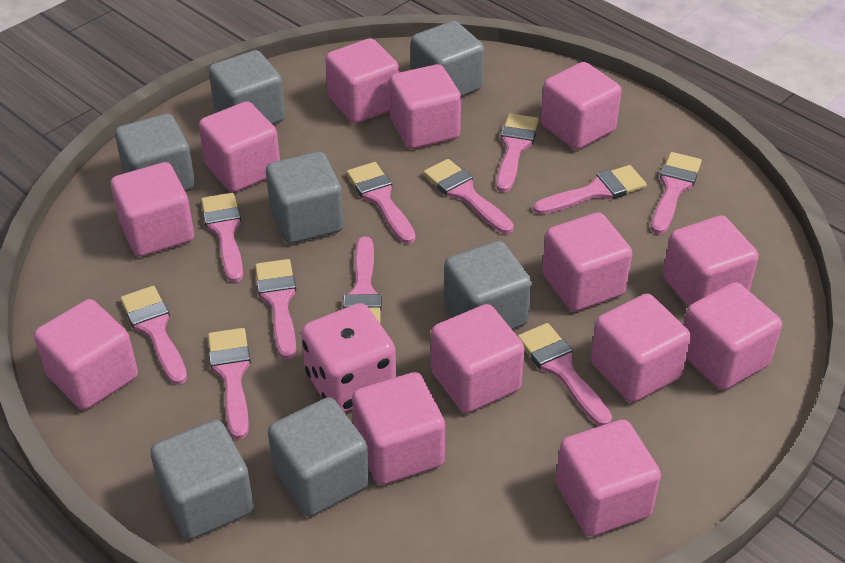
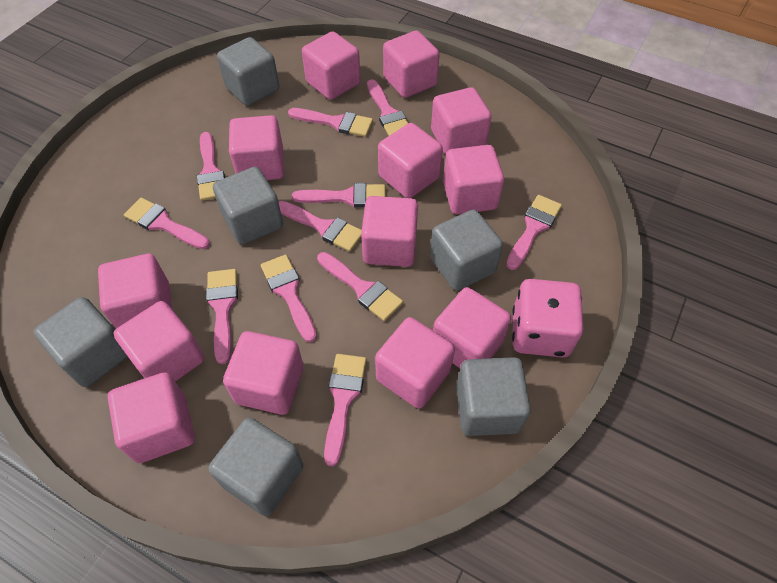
grey cube: [115,114,195,192] [150,420,254,540] [208,50,285,125] [266,152,344,244] [268,397,369,516] [411,21,484,97] [444,241,532,330] = 7 -> [34,297,128,387] [208,418,303,516] [213,167,283,245] [217,37,279,106] [430,210,503,291] [456,357,531,436] = 6

